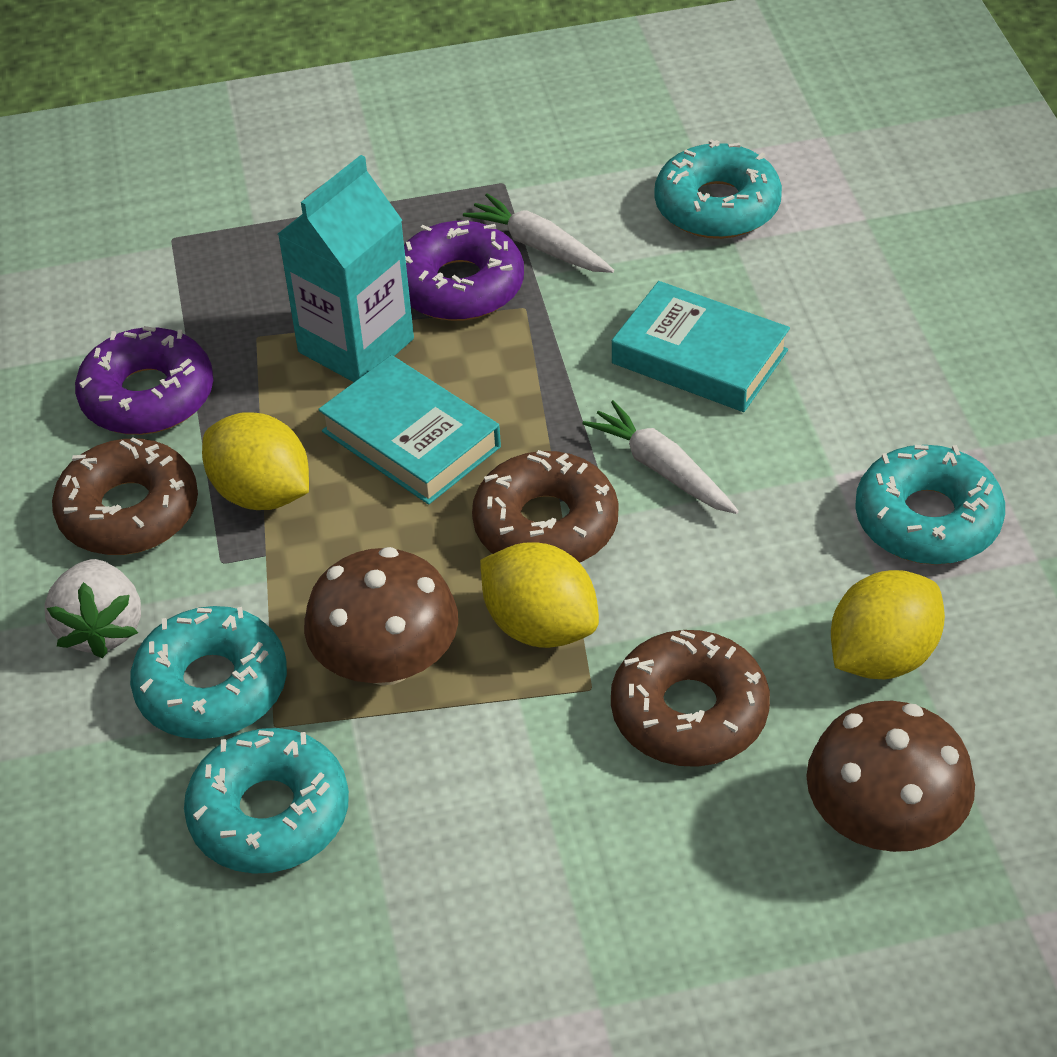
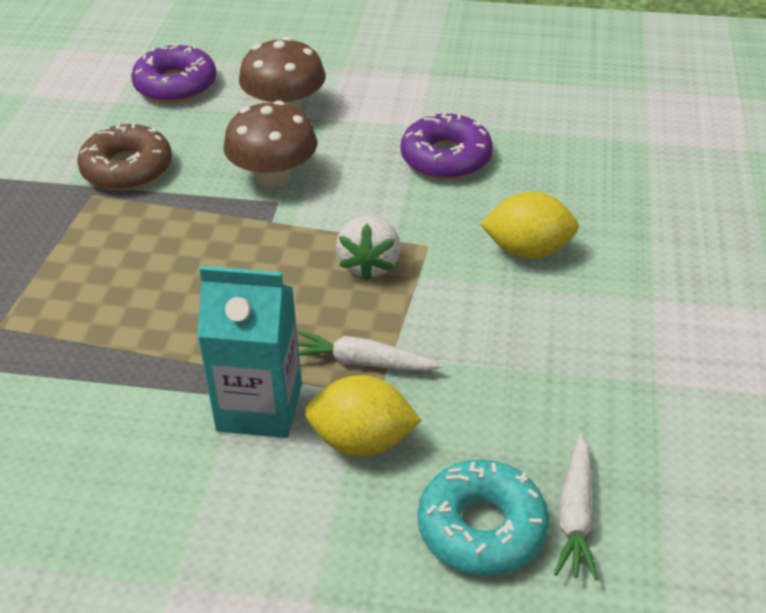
brown donut: [52,437,198,555] [472,450,618,563] [611,630,770,767] = 3 -> [77,123,172,191] = 1
turquoise book: [318,355,501,505] [612,281,790,412] = 2 -> none = 0
turquoise donut: [130,606,287,739] [184,728,349,874] [654,139,782,239] [855,445,1005,565] = 4 -> [418,460,549,576] = 1
yellow lemon: [202,412,309,510] [480,542,599,648] [831,570,945,679] = 3 -> [305,375,422,457] [480,191,579,259] = 2

